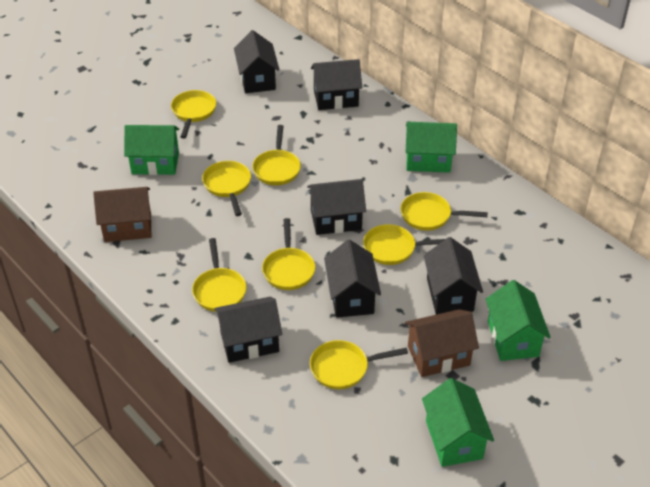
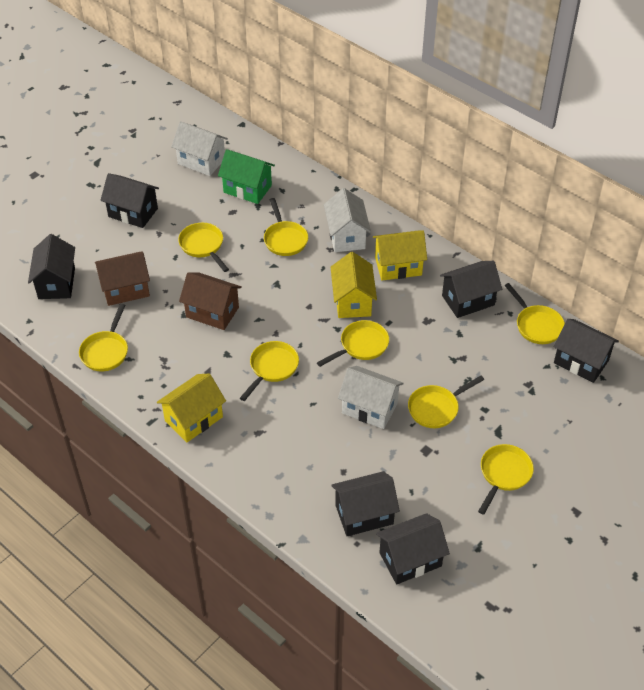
green house: [124,125,179,175] [406,122,457,173] [422,378,494,467] [485,280,551,361] = 4 -> [218,149,275,204] = 1
white house: none = 0 -> [171,121,228,176] [324,188,371,252] [338,366,404,429] = 3
yellow house: none = 0 -> [157,374,226,442] [330,252,377,318] [373,230,427,280] = 3

